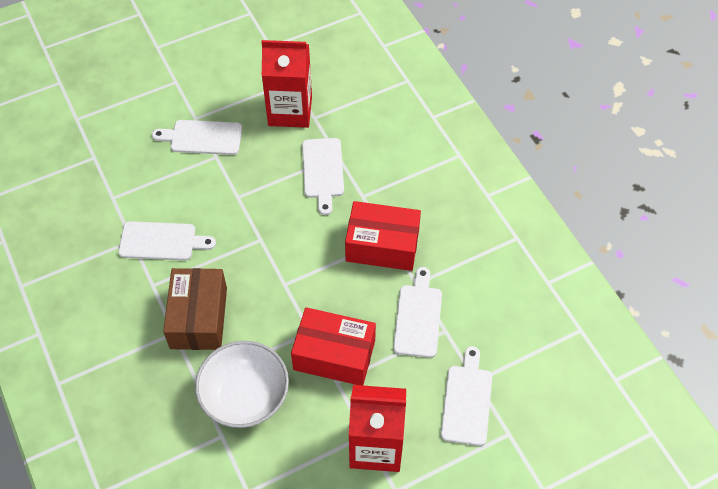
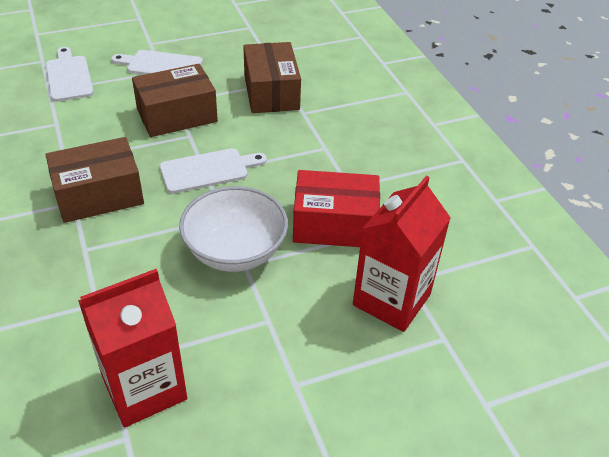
brown box: [163,268,227,350] = 1 -> [46,137,144,223] [132,64,218,137] [243,42,301,113] = 3
red box: [291,307,376,385] [345,201,421,271] = 2 -> [293,170,380,247] = 1
white cutting board: [118,221,216,260] [152,120,242,155] [302,138,344,215] [393,267,442,358] [441,346,492,446] = 5 -> [46,47,94,102] [111,50,203,75] [160,148,267,194] = 3

